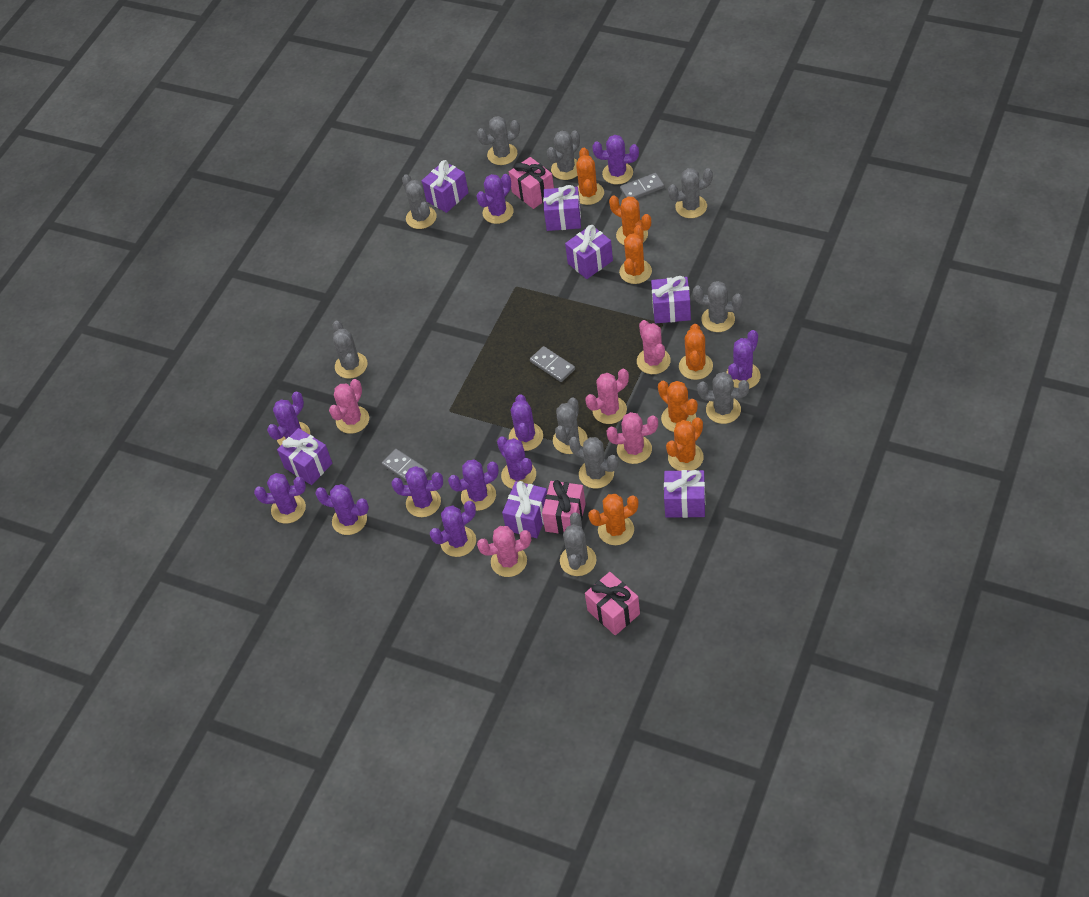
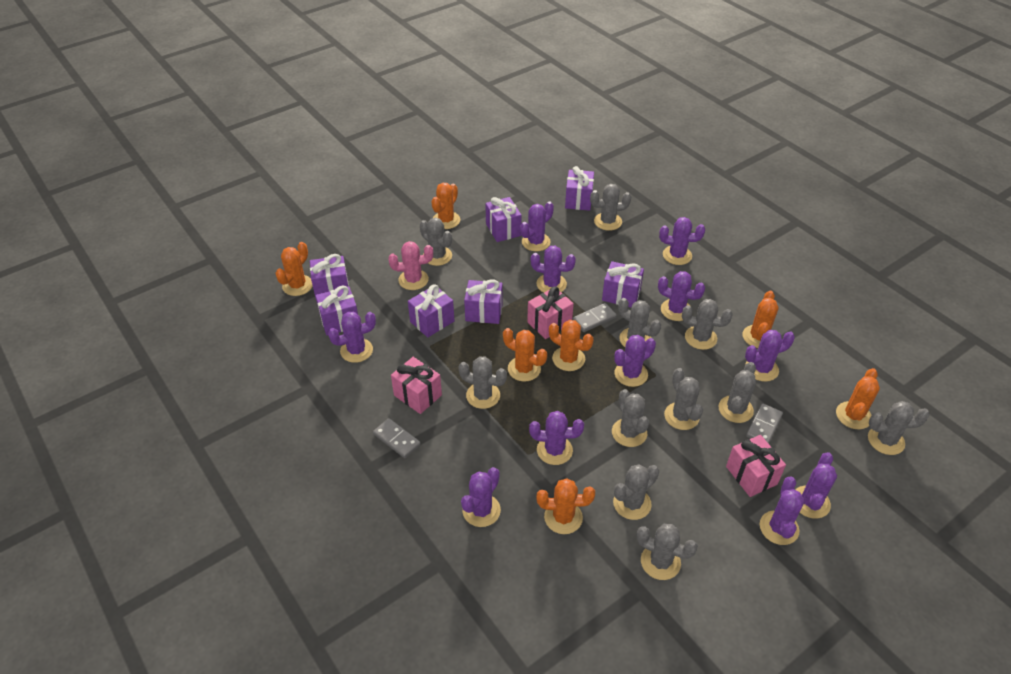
grey cactus: [332,321,368,379] [402,174,437,229] [477,116,520,165] [547,130,580,180] [553,397,588,454] [560,512,596,576] [569,437,618,488] [668,168,713,218] [693,281,743,332] [697,372,749,424] = 10 -> [420,218,452,266] [458,356,507,409] [590,184,631,231] [612,389,649,447] [613,464,659,520] [618,298,661,347] [637,524,698,580] [664,368,703,430] [682,299,733,350] [718,362,756,423] [868,401,930,455] = 11
pink cactus: [329,379,369,434] [477,526,531,577] [586,369,629,424] [606,412,658,464] [637,320,671,374] = 5 -> [388,241,433,290] = 1

